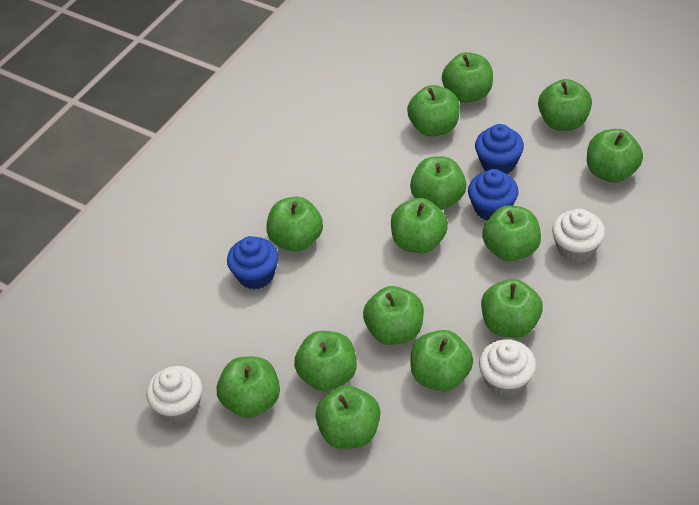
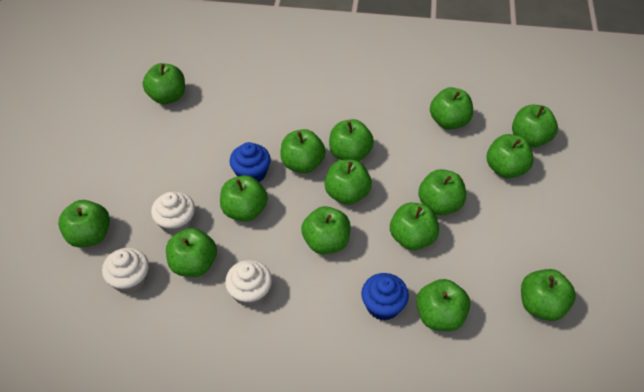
blue cupcake: [227,236,278,289] [468,169,519,220] [475,124,524,174] = 3 -> [230,142,271,182] [361,273,409,321] = 2
green apple: [217,357,280,418] [266,197,323,252] [294,331,357,391] [315,385,380,449] [363,286,424,345] [391,198,448,253] [407,85,460,137] [410,156,466,210] [410,330,473,391] [442,52,493,103] [481,279,543,338] [482,205,541,262] [538,79,592,131] [587,129,643,182] = 14 -> [58,200,110,247] [143,63,185,104] [166,228,217,277] [220,175,268,222] [280,129,326,173] [301,206,351,254] [325,159,372,205] [329,119,374,161] [390,203,439,250] [416,279,471,331] [418,169,466,215] [430,87,473,130] [487,134,534,178] [512,105,558,147] [521,269,576,321] = 15

